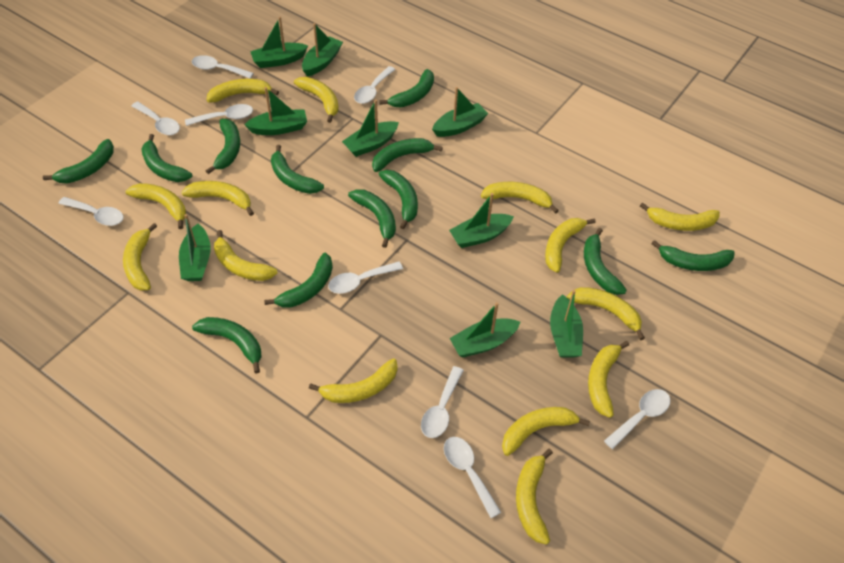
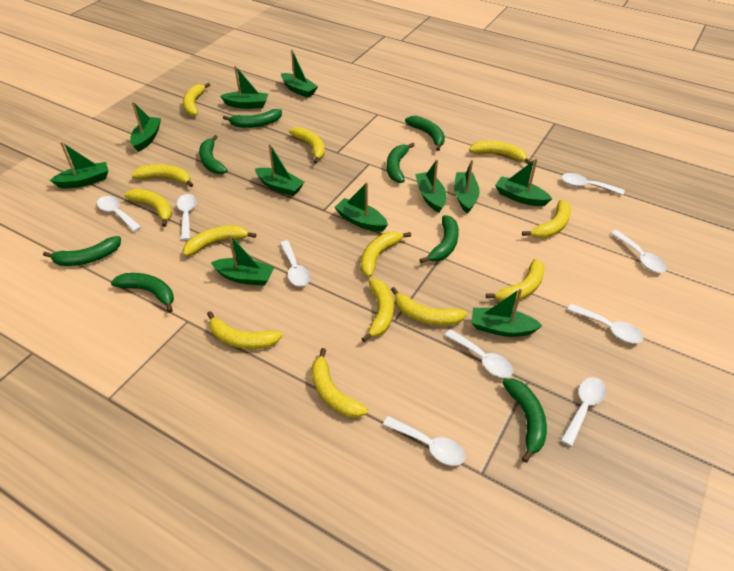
green banana: [43,139,114,183] [141,134,192,182] [192,317,261,373] [206,119,240,174] [264,253,333,308] [271,145,324,194] [348,189,396,248] [372,138,443,172] [378,170,418,229] [379,69,434,107] [584,228,627,295] [651,240,735,271] = 12 -> [43,236,121,266] [111,273,174,313] [199,135,228,174] [223,109,282,128] [387,143,415,183] [405,116,445,151] [419,215,459,263] [502,379,547,463] = 8
green boat: [179,214,211,281] [244,87,307,135] [250,17,308,68] [302,23,343,77] [342,99,399,157] [432,87,488,137] [449,193,514,248] [449,302,520,357] [550,290,583,357] = 9 -> [50,142,108,189] [130,101,161,152] [211,234,274,286] [220,65,268,109] [255,143,304,196] [281,49,318,98] [334,182,388,232] [415,159,446,213] [454,159,480,214] [471,288,543,337] [495,158,552,206] = 11
yellow banana: [123,223,157,290] [126,183,186,229] [181,181,254,216] [207,79,279,102] [214,230,277,281] [294,77,339,123] [309,358,398,403] [481,182,559,214] [502,407,590,456] [516,449,553,545] [545,218,596,273] [567,287,645,340] [588,341,629,418] [640,202,720,231] = 14 -> [124,189,172,227] [132,164,193,187] [183,83,210,116] [183,225,257,256] [207,311,282,349] [289,127,325,164] [311,348,368,418] [361,231,411,277] [362,279,394,342] [391,287,467,326] [469,141,531,164] [486,259,545,301] [522,200,571,238] = 13

